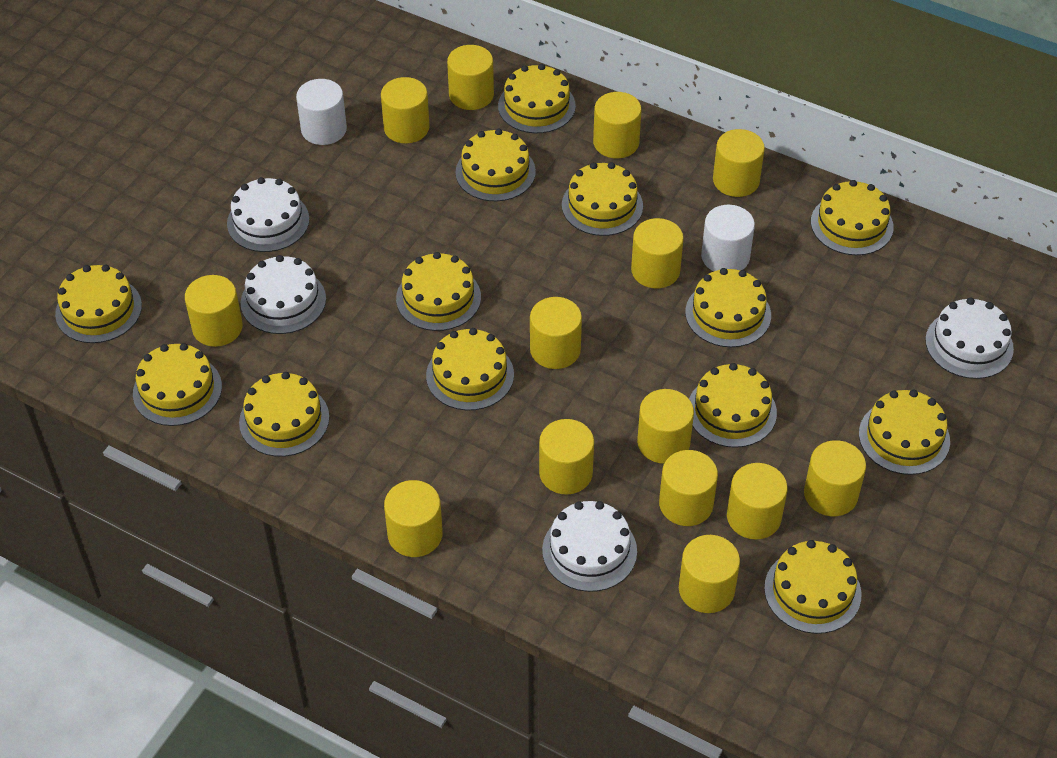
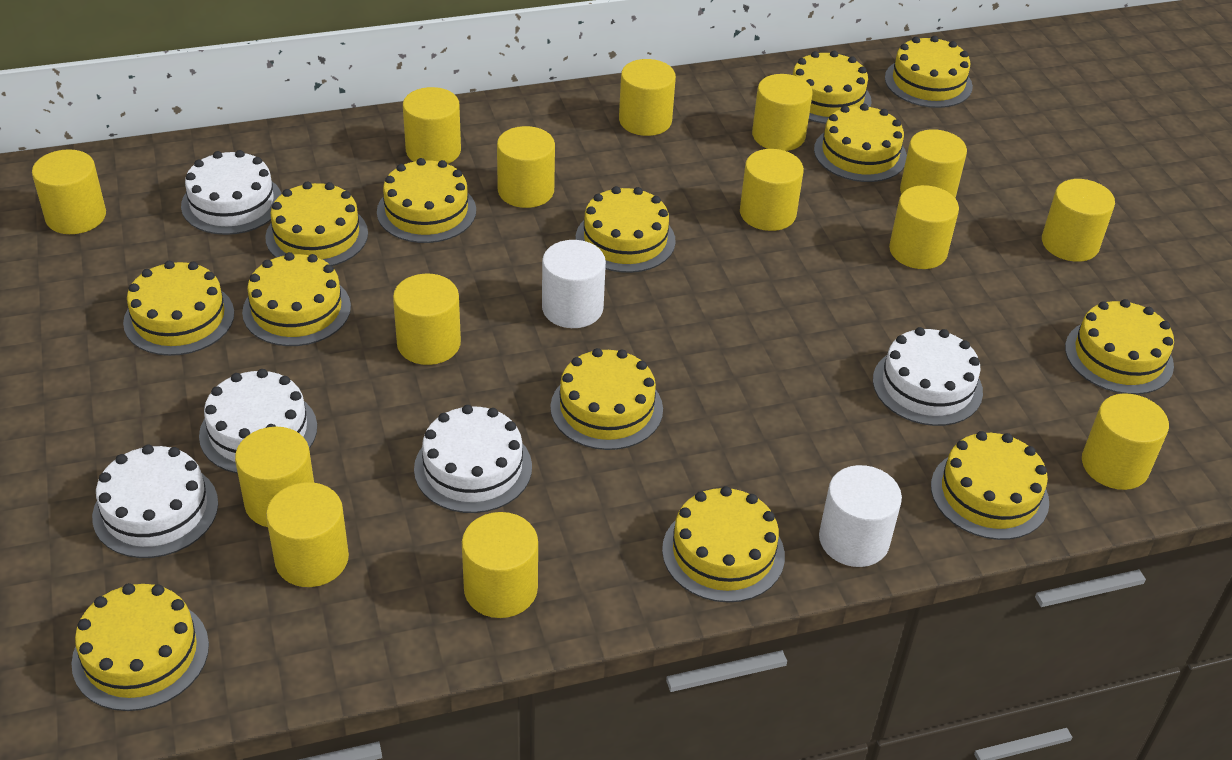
white cake: [227,177,309,252] [241,255,326,334] [542,501,637,592] [925,297,1014,379] = 4 -> [92,445,218,558] [181,150,281,235] [199,369,317,474] [414,405,532,513] [873,327,983,426] = 5

